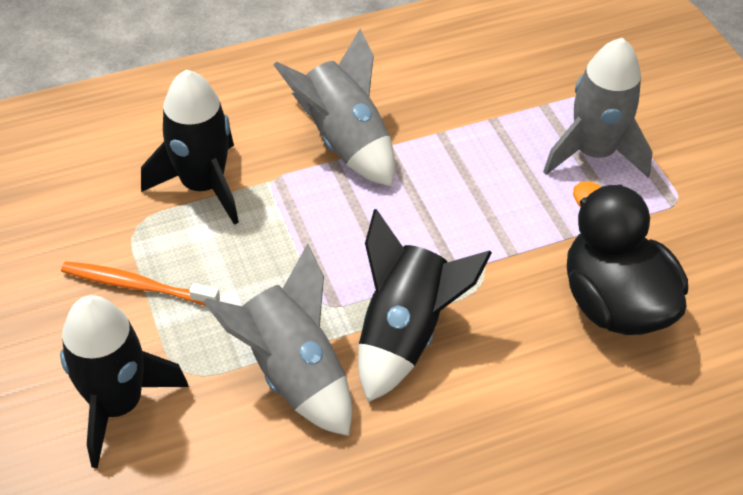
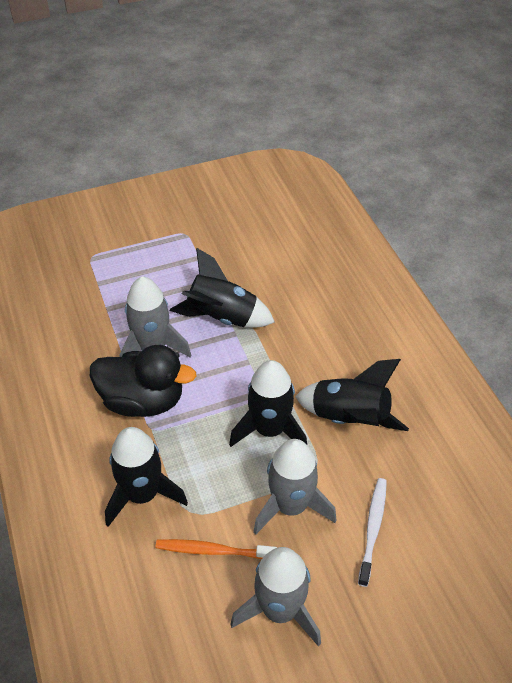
black rocket: [60,295,189,468] [141,70,239,225] [358,209,492,402] = 3 -> [105,427,188,527] [170,248,275,327] [229,360,307,447] [295,359,409,431] = 4
white toothbrush: none = 0 -> [358,478,387,587] = 1

